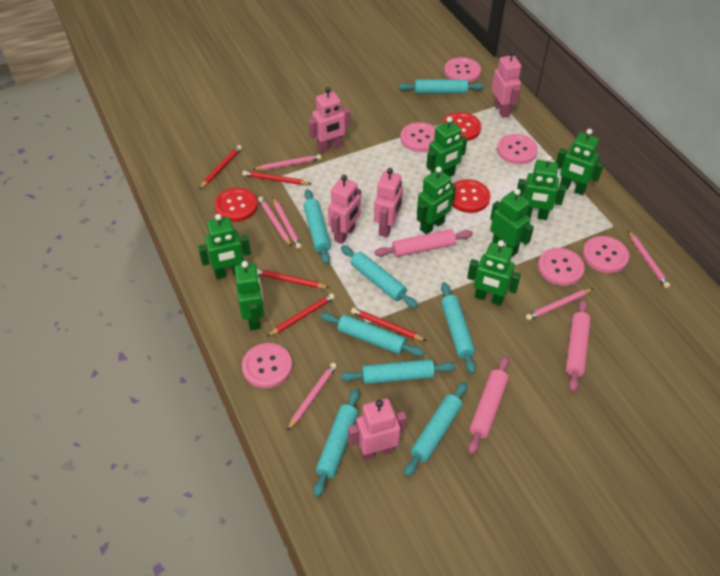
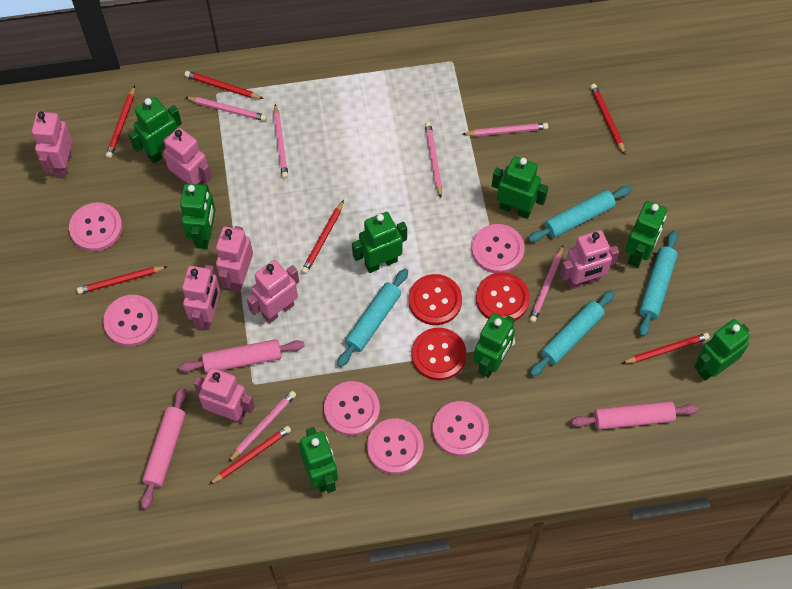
pink robot: [308,87,350,153] [328,175,361,244] [348,398,407,460] [374,168,403,237] [492,50,521,118] = 5 -> [32,112,72,179] [163,128,212,185] [182,265,220,330] [193,368,255,424] [216,226,253,292] [247,260,299,324] [560,230,619,289] = 7
red pencil: [199,145,242,189] [242,171,311,185] [258,269,329,288] [267,293,335,336] [351,308,426,341] = 5 -> [77,266,168,294] [106,85,135,158] [185,71,264,99] [209,426,291,485] [301,200,344,274] [590,84,625,154] [623,333,710,364] = 7
turquoise rolling pin: [304,189,331,264] [313,389,359,497] [321,313,424,357] [340,359,456,384] [341,245,418,308] [398,79,484,94] [404,382,467,477] [441,282,476,374] = 8 -> [337,268,408,367] [528,186,631,242] [530,290,615,376] [639,231,678,337] = 4

